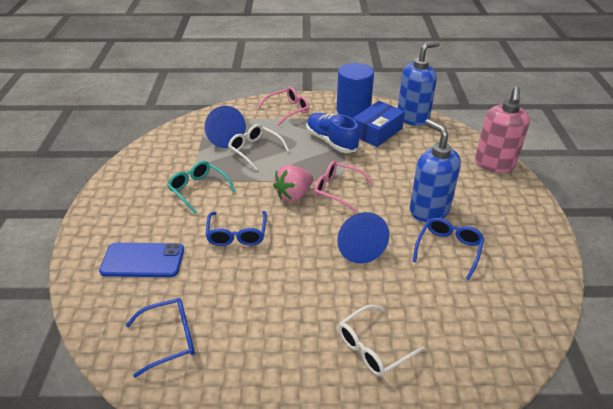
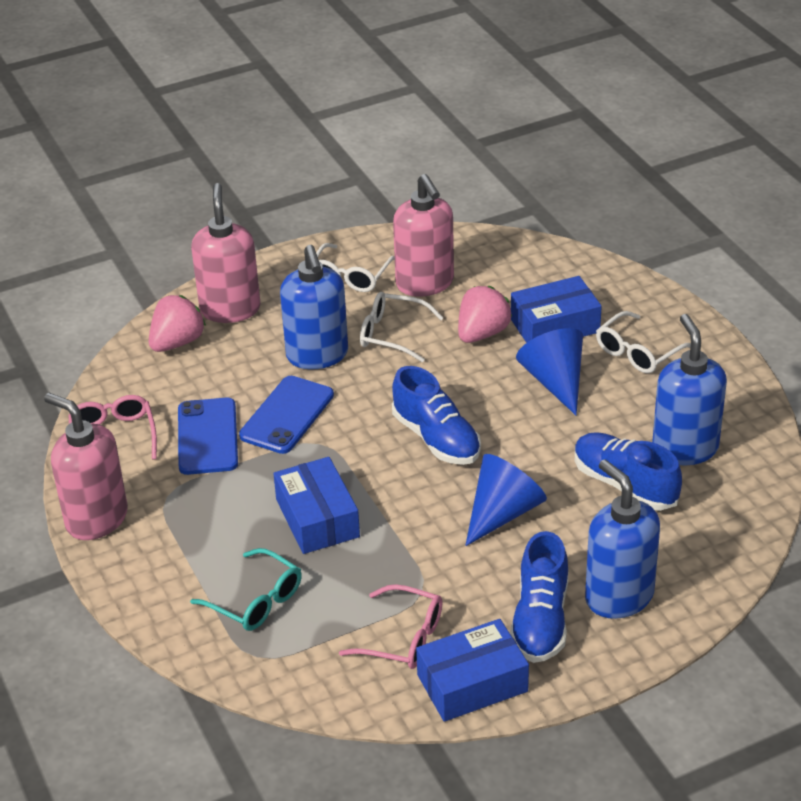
blue box: [352,101,405,147] = 1 -> [273,457,360,554] [416,619,529,722] [511,276,602,343] = 3
blue cylinder: [337,63,374,118] = 1 -> none = 0
blue glasses: [126,298,195,378] [206,211,267,246] [413,218,484,280] = 3 -> none = 0
blue phone: [99,243,184,277] = 1 -> [178,398,238,475] [239,376,334,454] = 2
blue shoe: [306,113,360,153] = 1 -> [392,366,481,465] [510,531,568,663] [575,432,682,511] = 3
blue soap dispenser: [398,41,440,126] [410,119,461,222] = 2 -> [280,245,348,369] [585,459,660,619] [652,314,727,465] = 3
pink soap dispenser: [475,86,530,173] = 1 -> [44,393,128,540] [191,183,261,323] [393,174,454,297] = 3
pink strawberry: [273,165,313,202] = 1 -> [149,295,206,352] [458,286,512,343] = 2
white glasses: [228,124,289,171] [338,305,425,377] = 2 -> [316,243,395,292] [360,292,444,362] [596,311,691,373] = 3

